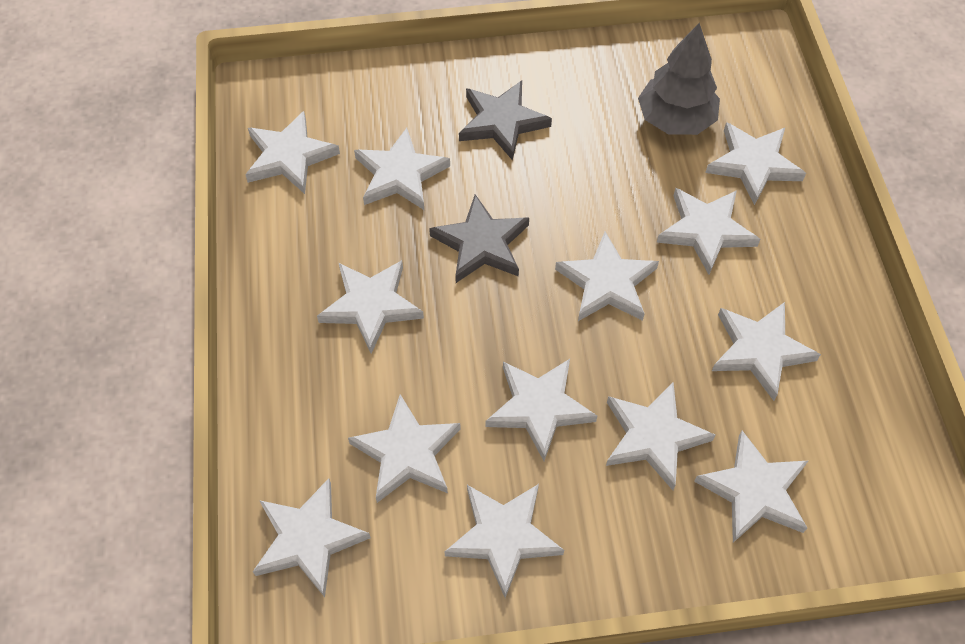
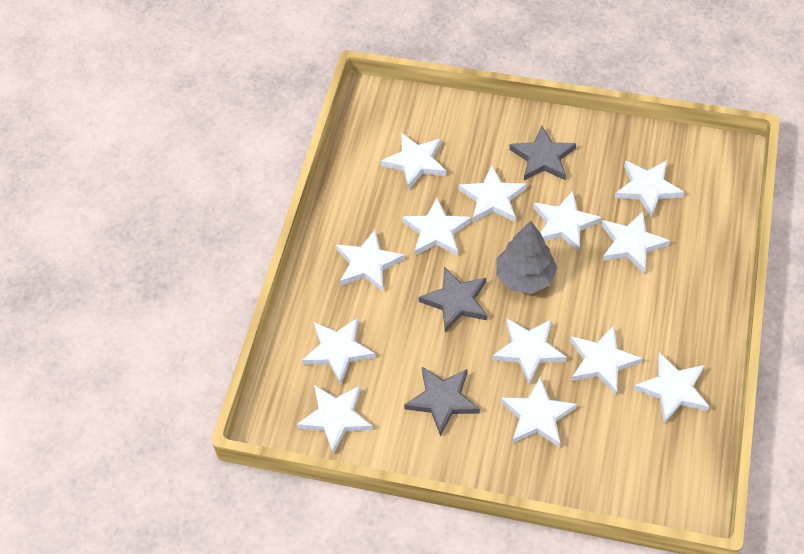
grey star: [429,194,529,283] [459,80,552,161] = 2 -> [404,367,480,436] [419,267,488,332] [509,126,576,180] = 3

